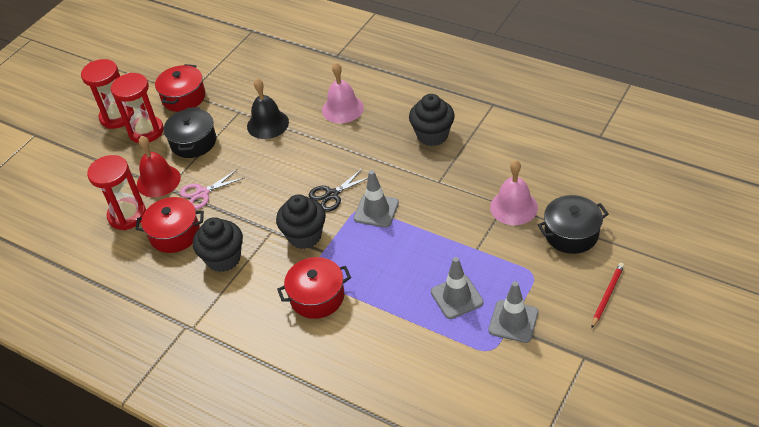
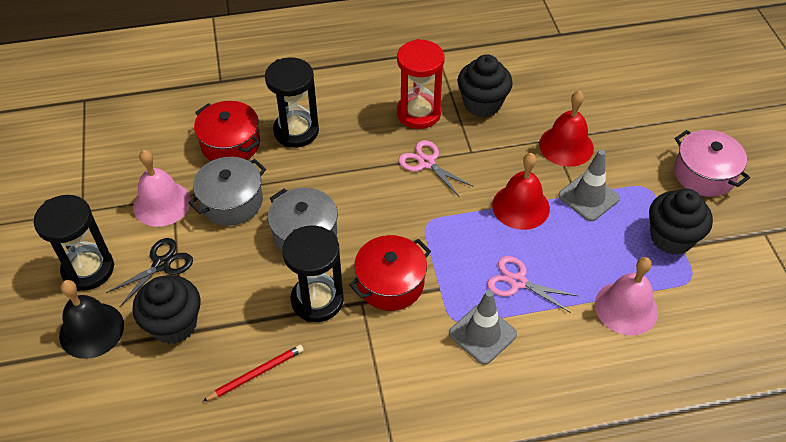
black hourglass: none = 0 -> [34,195,114,291] [265,58,319,148] [282,225,343,322] = 3
black pot: [164,107,216,158] [538,195,609,254] = 2 -> none = 0
grey pot: none = 0 -> [188,157,266,226] [268,188,338,252] = 2
grey traffic cone: [354,170,399,228] [431,257,484,319] [488,281,538,343] = 3 -> [449,290,517,365] [558,150,620,221] = 2
pink pot: none = 0 -> [674,130,750,197] = 1
pink scissors: [180,169,244,210] = 1 -> [398,140,474,196] [487,256,578,313] = 2
red bell: [137,136,181,197] = 1 -> [492,153,550,230] [539,91,594,167] = 2
red hourglass: [81,59,134,129] [87,155,146,230] [111,73,164,143] = 3 -> [397,39,445,129] = 1
red pot: [135,197,204,253] [155,64,206,112] [277,257,351,319] = 3 -> [194,101,260,161] [349,235,431,311] = 2

